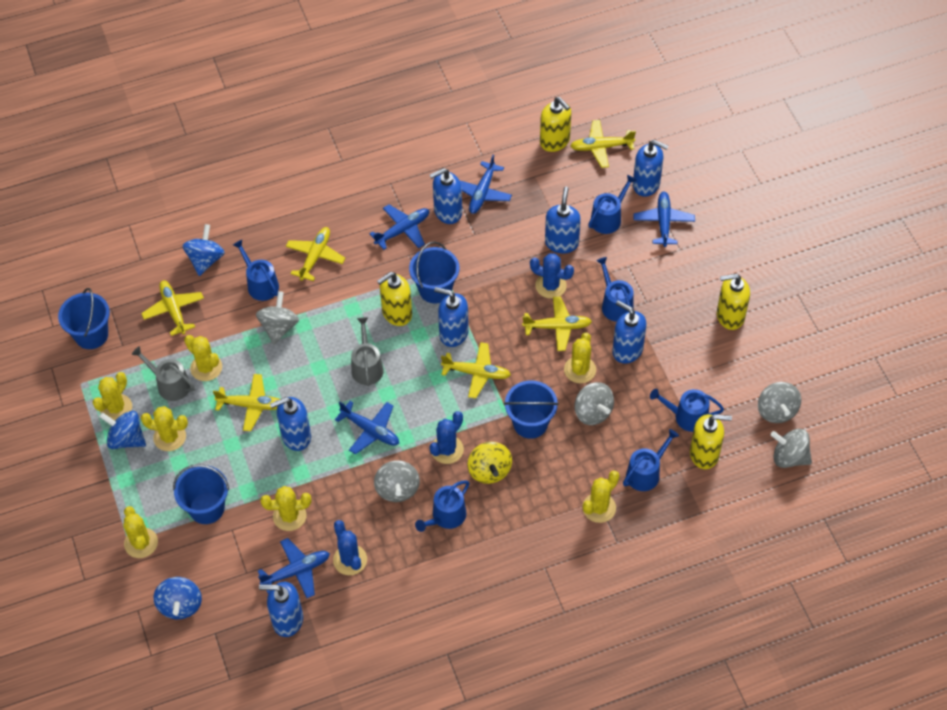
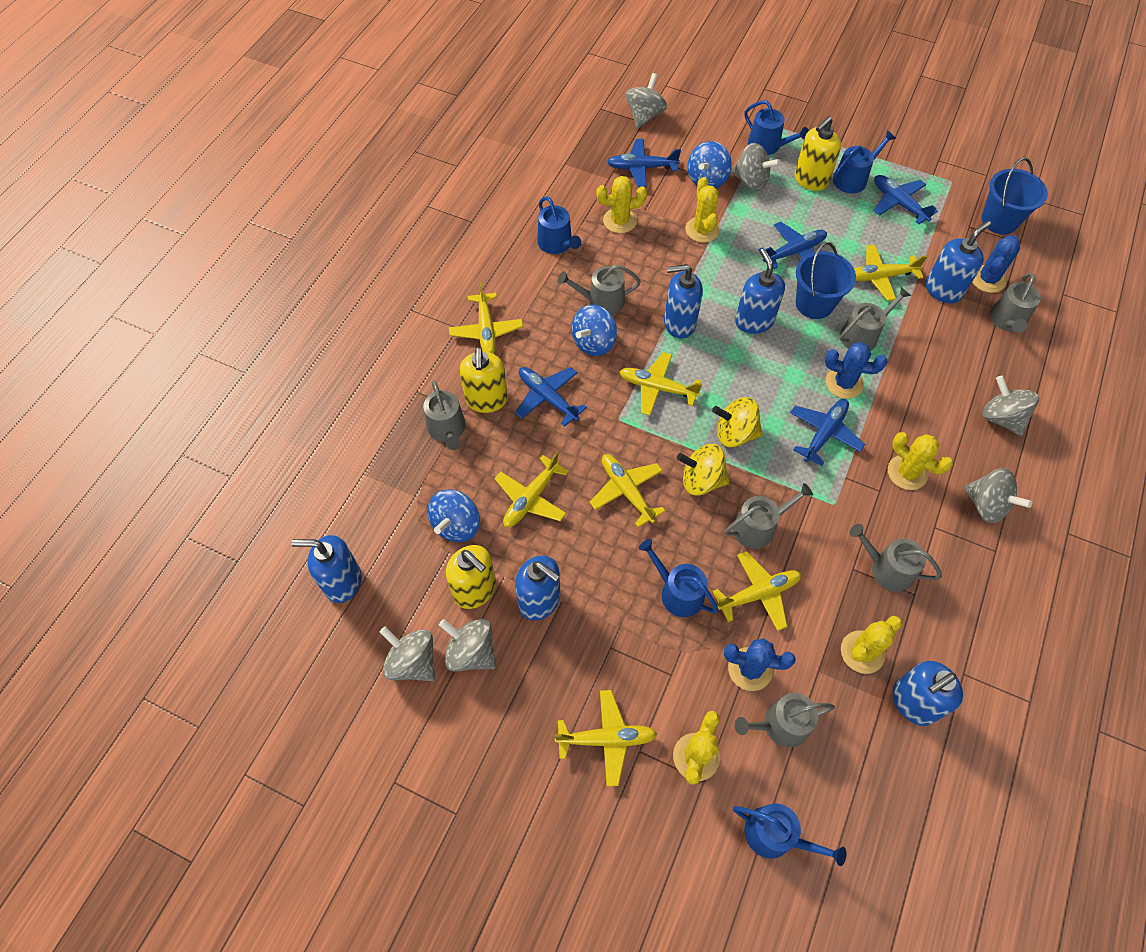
blue bucket: [58,288,110,349] [173,464,229,524] [409,241,459,303] [504,380,559,439] = 4 -> [796,242,856,319] [982,158,1048,234] = 2
blue soap dispenser: [259,582,303,637] [270,397,311,451] [430,168,462,224] [434,287,469,347] [545,187,581,253] [612,300,647,364] [633,140,669,197] = 7 -> [291,535,362,603] [515,555,560,621] [664,264,703,339] [735,248,785,334] [893,661,963,726] [926,221,991,303] = 6
blue watering can: [233,240,279,301] [415,480,469,532] [588,175,637,234] [596,257,634,322] [623,429,679,491] [650,389,724,432] = 6 -> [537,196,581,254] [639,539,719,617] [733,803,847,866] [744,100,809,155] [833,130,896,194] = 5
grey spinning top: [256,291,299,344] [374,460,420,502] [574,382,614,425] [758,382,801,423] [770,428,812,468] = 5 -> [380,626,435,681] [439,619,496,671] [626,73,667,129] [731,143,780,191] [964,468,1032,523] [982,376,1039,436] = 6
grey watering can: [131,346,195,401] [351,317,384,386] = 2 -> [423,380,466,450] [558,265,641,315] [725,483,813,549] [735,693,835,747] [840,286,911,351] [849,524,942,592] [990,273,1041,333] = 7
yellow cactus: [92,372,132,421] [123,506,158,558] [141,406,188,451] [184,335,222,381] [260,486,311,531] [564,333,596,384] [582,471,619,523] = 7 -> [597,176,647,233] [673,711,720,785] [685,177,720,243] [841,616,902,674] [888,432,953,490] = 5
yellow plane: [141,280,204,336] [213,374,280,431] [285,227,345,281] [441,342,511,398] [522,297,592,351] [571,120,636,168] = 6 -> [449,282,523,354] [494,452,569,527] [554,690,657,787] [590,454,665,527] [619,352,702,415] [712,551,801,631] [854,245,927,301] = 7
yellow soap dispenser: [377,272,412,326] [540,97,571,152] [690,414,732,469] [717,273,750,330] = 4 -> [446,545,496,609] [459,347,508,413] [795,116,841,191] = 3
yellow spinning top: [468,442,512,484] = 1 -> [677,444,730,496] [712,397,763,447] = 2

